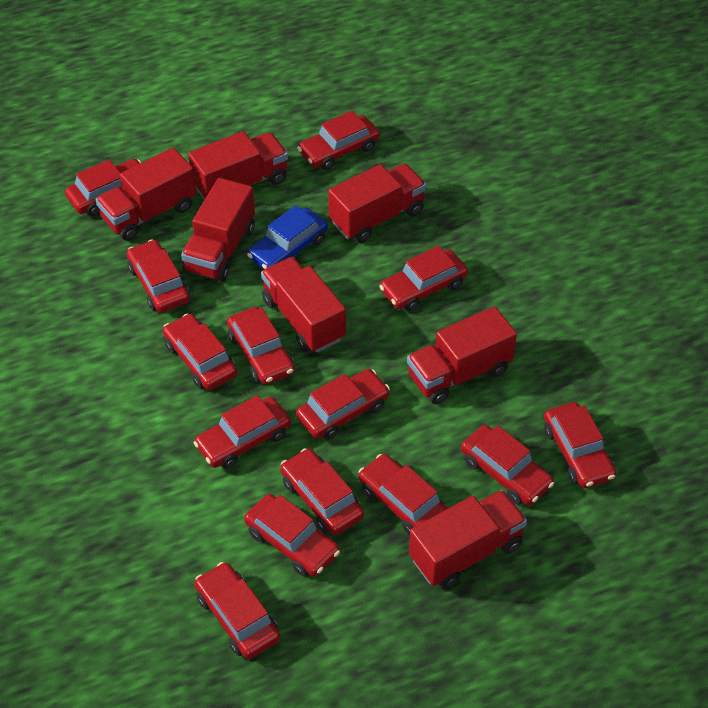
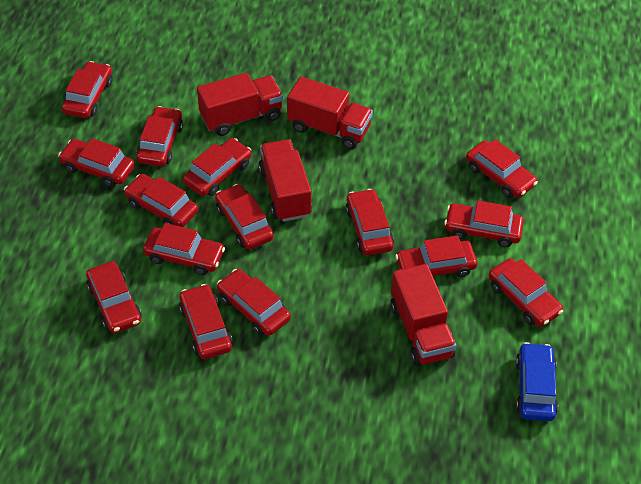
red car: [65,159,141,216] [127,239,190,313] [163,314,237,390] [194,395,291,469] [195,562,280,659] [227,307,295,385] [244,494,340,577] [280,448,364,535] [296,369,390,440] [298,111,380,170] [359,454,448,535] [379,246,468,311] [461,425,554,505] [544,402,616,488] = 14 -> [58,138,135,187] [62,61,112,118] [86,261,142,333] [124,174,198,227] [136,106,183,166] [143,223,225,275] [179,284,233,359] [183,138,252,196] [215,184,274,250] [217,269,291,336] [346,189,394,255] [395,235,477,277] [444,201,524,247] [466,139,538,198] [489,258,563,327] = 15
red truck: [95,148,196,241] [181,178,255,282] [188,131,288,200] [261,257,346,353] [328,164,426,243] [407,306,517,404] [409,490,527,589] = 7 -> [197,73,283,136] [258,139,312,222] [287,77,373,149] [391,264,456,366] = 4

